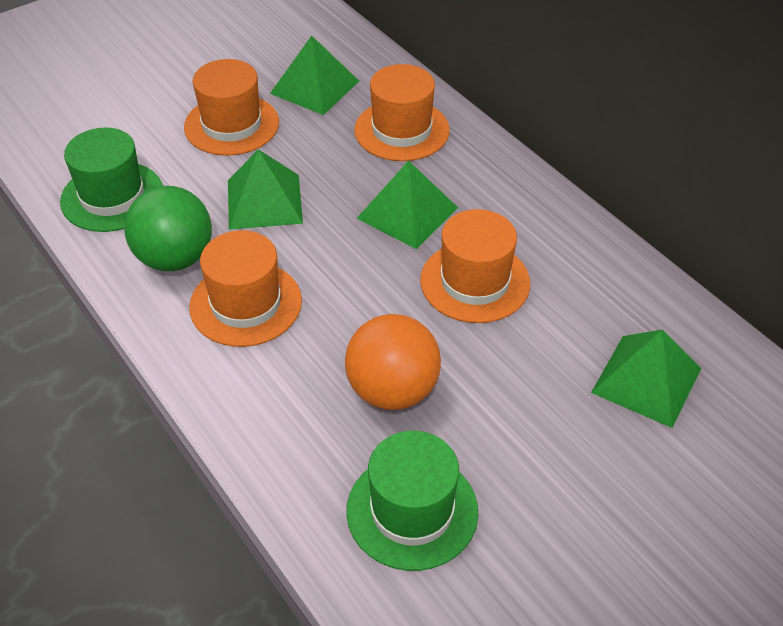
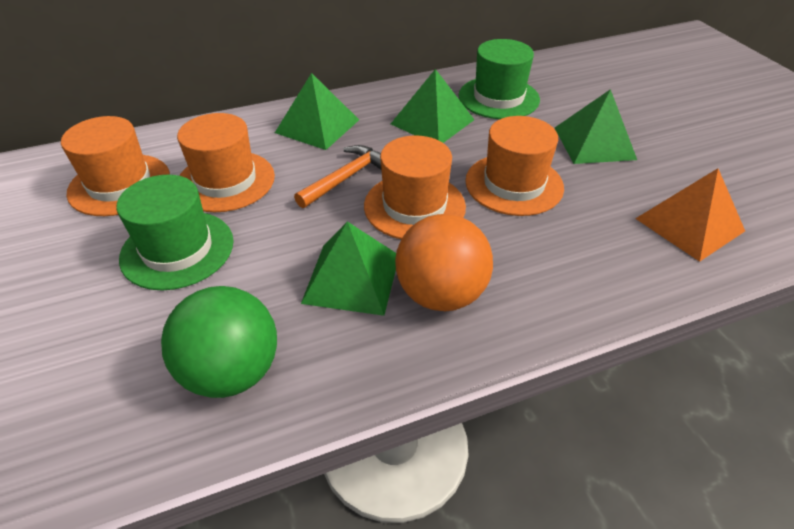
orange hammer: none = 0 -> [294,145,381,208] = 1
orange pyramid: none = 0 -> [635,168,745,262] = 1

